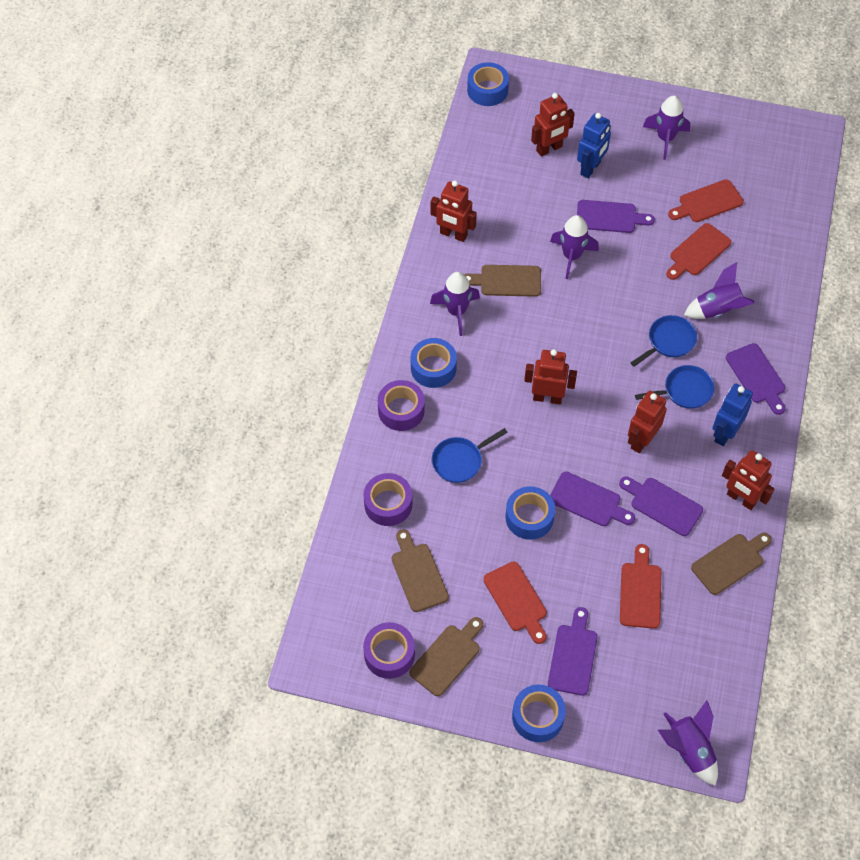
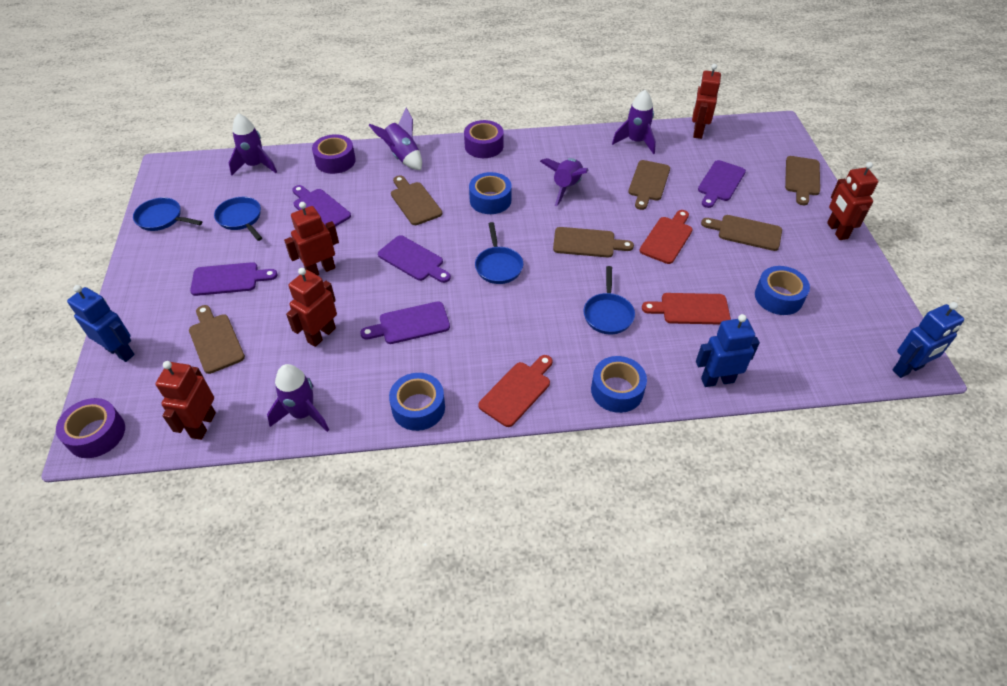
blue pan: [432,428,508,483] [631,315,697,367] [635,365,715,409] = 3 -> [133,197,203,231] [214,197,262,241] [475,222,523,284] [583,266,635,334] = 4
blue robot: [577,113,611,178] [713,384,753,446] = 2 -> [67,285,135,362] [696,314,760,387] [893,302,964,378] = 3
brown cutting board: [392,529,449,612] [410,617,483,696] [464,265,541,297] [691,533,772,595] = 4 -> [189,305,245,374] [391,175,442,225] [553,227,634,258] [628,160,670,210] [701,215,782,251] [785,156,820,205] = 6
red cutting board: [483,561,547,644] [620,544,661,629] [666,223,731,280] [668,179,744,222] = 4 -> [478,355,552,427] [639,210,693,264] [642,293,731,324] = 3

